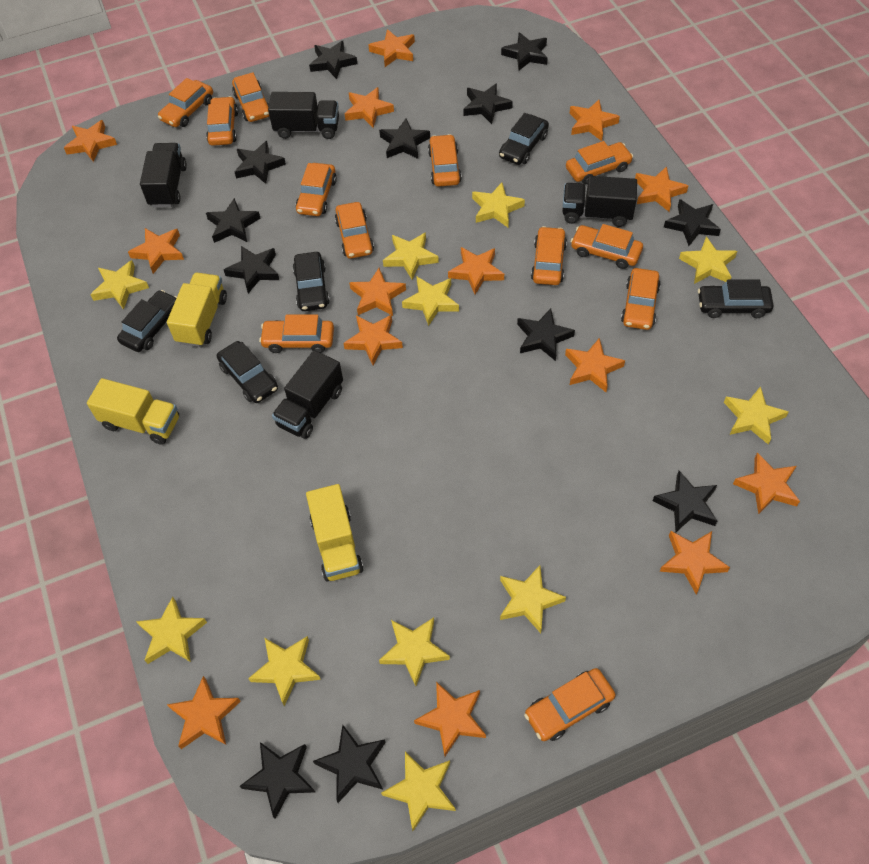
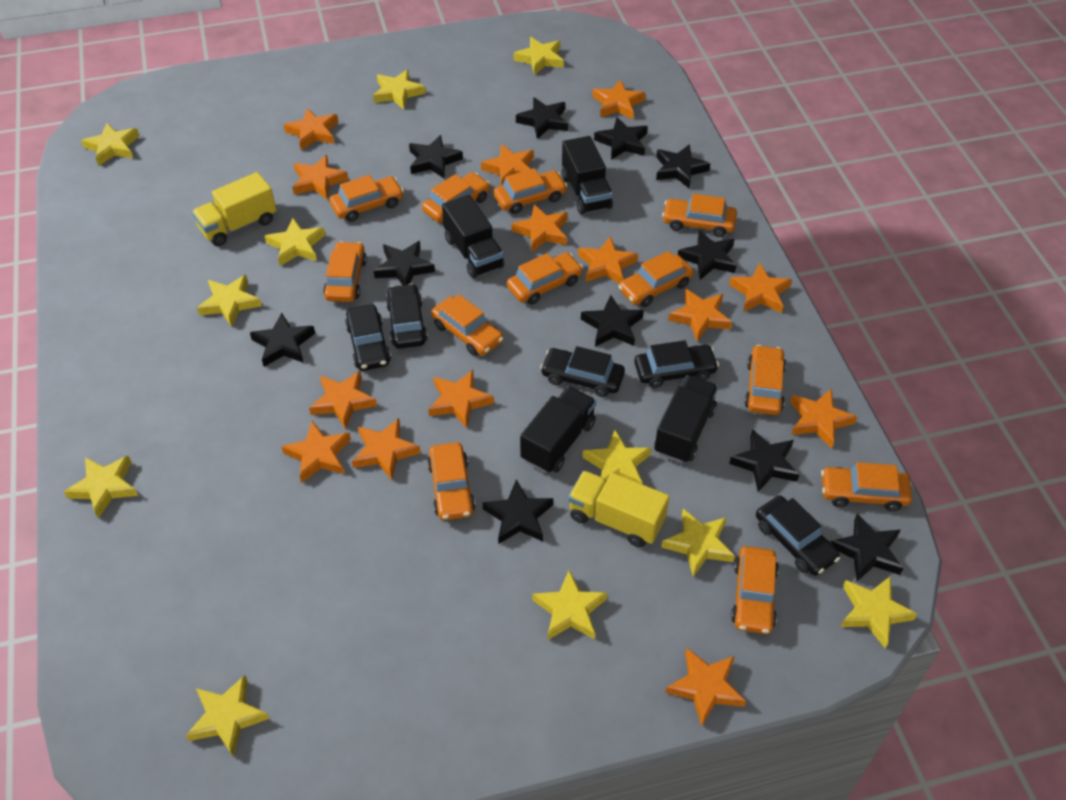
black star: [206,198,261,243] [224,246,279,294] [235,141,286,184] [240,742,315,819] [309,41,357,79] [313,725,386,803] [379,118,430,159] [464,83,513,124] [501,32,548,70] [517,308,575,361] [653,471,717,532] [664,199,721,246] = 12 -> [250,313,315,367] [374,241,435,285] [409,135,463,179] [482,479,553,544] [516,97,568,139] [581,295,644,347] [594,117,648,160] [656,144,711,188] [678,230,737,280] [729,429,799,492] [831,513,903,581] = 11
yellow truck: [87,378,179,445] [167,273,227,347] [306,484,363,582] = 3 -> [192,172,277,246] [568,471,669,547] = 2

